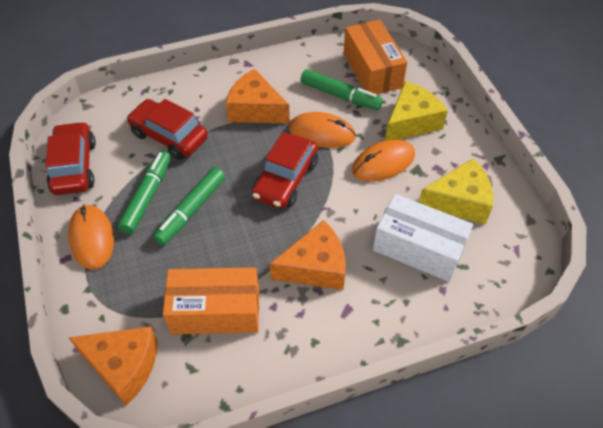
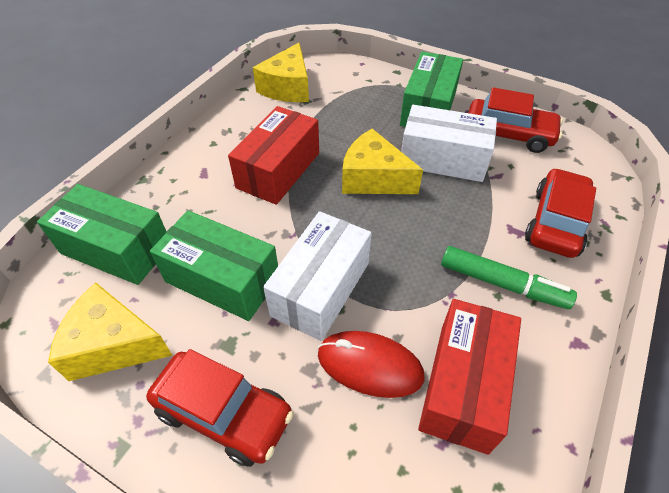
green box: none = 0 -> [37,184,166,285] [150,210,278,321] [400,51,463,127] = 3
green marker: [118,151,171,234] [153,167,225,245] [300,69,383,110] = 3 -> [441,246,577,309] = 1
orange box: [163,267,259,334] [344,19,407,95] = 2 -> none = 0
orange cheese: [69,326,158,406] [226,69,290,124] [269,220,346,290] = 3 -> none = 0
orange mouse: [68,204,114,270] [289,112,356,148] [352,139,415,182] = 3 -> none = 0
red box: none = 0 -> [228,106,319,205] [418,299,521,455] = 2
red mouse: none = 0 -> [318,331,425,398] = 1
white box: [373,194,473,282] = 1 -> [263,211,372,341] [401,105,497,182] = 2
yellow cheese: [385,81,448,141] [419,158,493,224] = 2 -> [48,282,173,381] [253,43,309,102] [342,129,423,194] = 3

